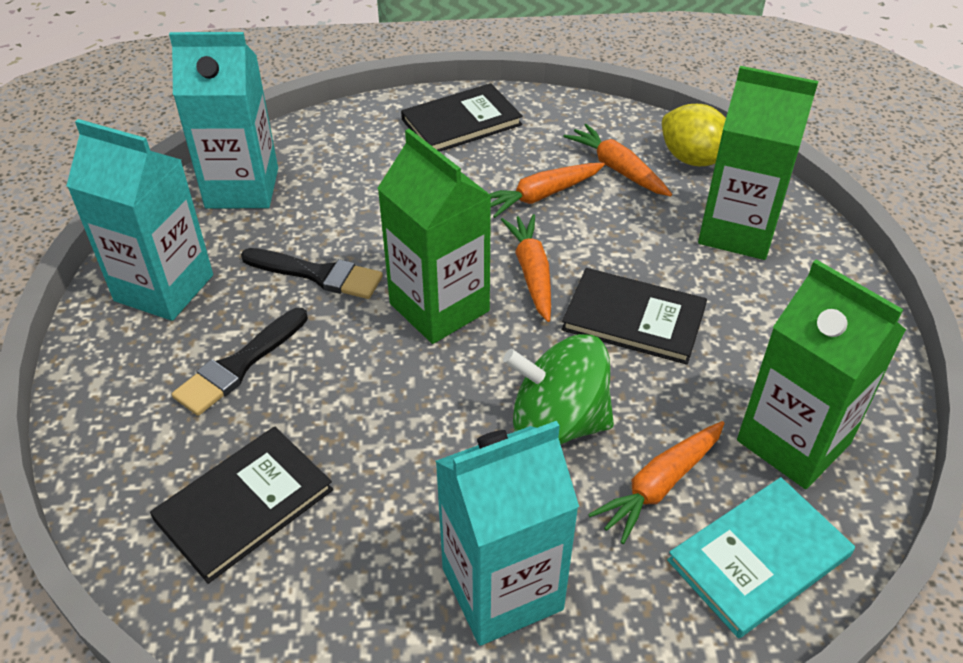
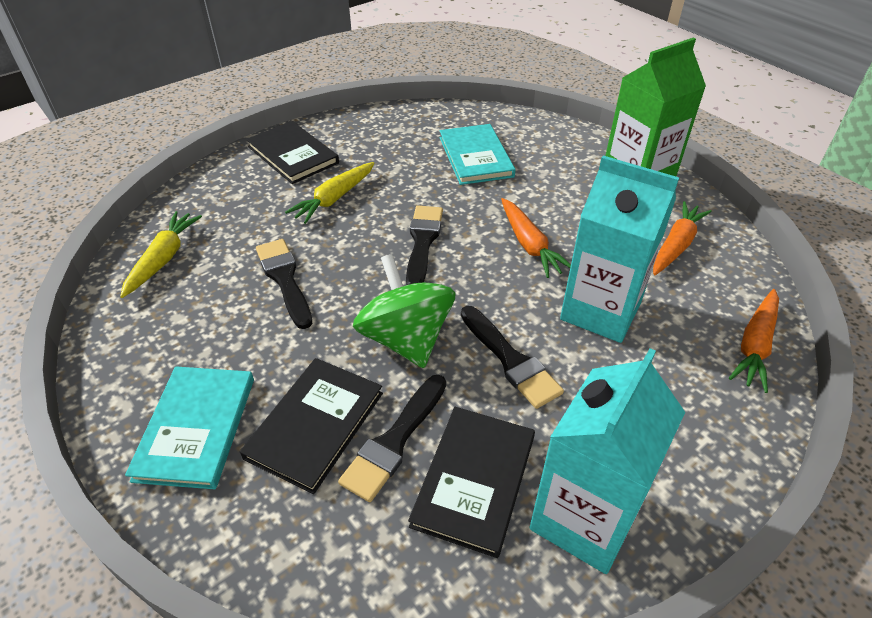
black brush: [172,308,308,416] [241,248,383,299] = 2 -> [256,239,312,329] [338,375,446,502] [406,206,443,285] [461,306,564,409] = 4
green carton: [377,129,491,344] [698,66,818,260] [737,259,906,489] = 3 -> [605,38,706,176] = 1
orange carrot: [490,163,605,218] [501,214,551,322] [564,124,672,196] [588,421,724,544] = 4 -> [501,198,571,278] [653,201,712,275] [729,289,779,393] = 3
turquoise book: [667,477,855,638] = 1 -> [125,366,254,489] [440,124,516,185] = 2
turquoise carton: [66,119,213,321] [169,32,278,209] [435,421,579,646] = 3 -> [529,348,685,574] [560,156,679,343] = 2
yellow carrot: none = 0 -> [120,211,202,298] [285,162,375,224] = 2
yellow lemon: [662,104,726,166] = 1 -> none = 0

